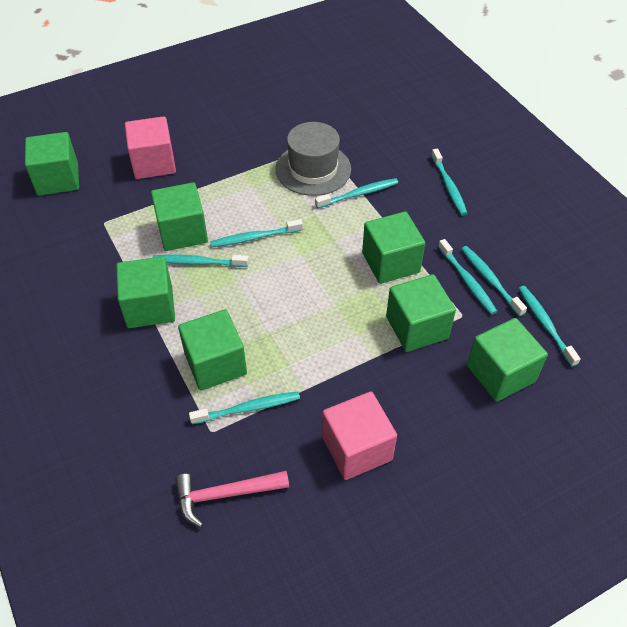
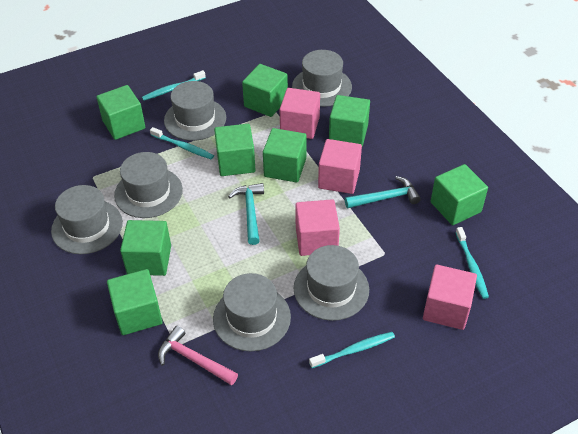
green cube: [25,132,79,196] [116,256,175,328] [151,182,208,251] [178,309,247,391] [362,211,425,284] [386,274,456,352] [467,318,548,402] = 7 -> [96,85,146,140] [107,269,163,335] [120,220,171,276] [214,124,256,176] [242,64,288,117] [263,128,307,183] [329,95,370,146] [431,164,488,225] = 8
grey hat: [275,122,351,196] = 1 -> [51,185,123,254] [114,152,183,218] [164,81,226,141] [213,273,291,351] [292,50,352,107] [294,245,369,321] = 6
pink cube: [125,116,176,179] [322,392,397,480] = 2 -> [279,88,320,139] [295,199,340,256] [318,139,362,194] [423,265,477,330] = 4
turquoise hammer: none = 0 -> [228,183,264,245] [345,176,421,208] = 2
turquoise toothbrush: [153,255,248,267] [189,391,300,424] [210,219,303,247] [315,178,398,208] [431,149,467,215] [438,239,497,315] [461,246,527,317] [518,286,581,367] = 8 -> [142,70,206,101] [150,127,214,160] [309,332,395,368] [455,227,489,299] = 4

